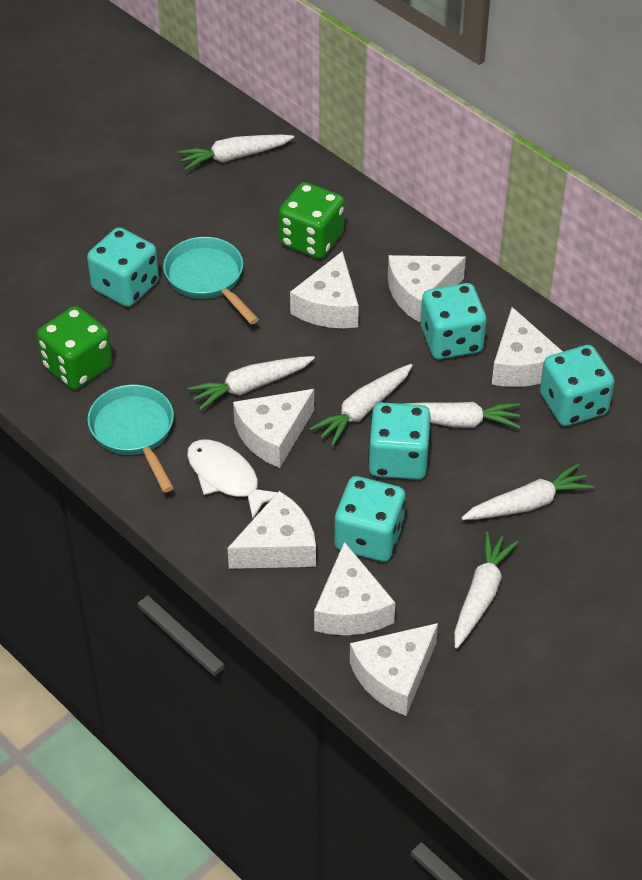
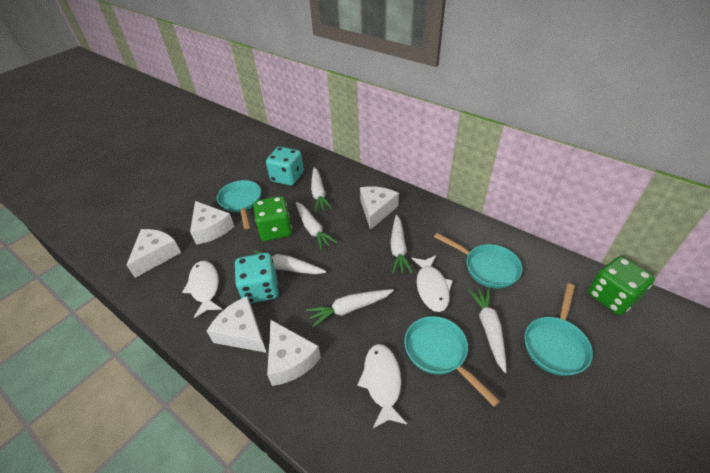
turquoise dice: [87,227,159,307] [335,476,406,562] [368,402,431,480] [421,283,487,359] [540,345,615,426] = 5 -> [235,253,279,304] [266,147,304,186] = 2
turquoise pan: [87,385,174,492] [163,237,259,324] = 2 -> [217,180,261,229] [404,316,500,407] [434,233,522,289] [524,283,593,376] = 4
white cheese: [227,491,316,569] [233,389,314,468] [290,251,359,328] [314,542,395,635] [350,623,438,716] [388,255,466,322] [492,307,563,387] = 7 -> [126,229,181,278] [190,201,235,245] [207,296,267,353] [267,320,321,386] [360,187,399,230] = 5
white fish: [187,440,277,519] = 1 -> [182,261,222,318] [357,344,407,428] [411,255,453,312] = 3

